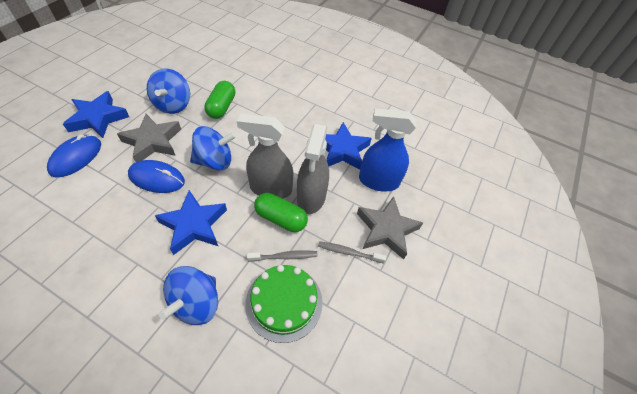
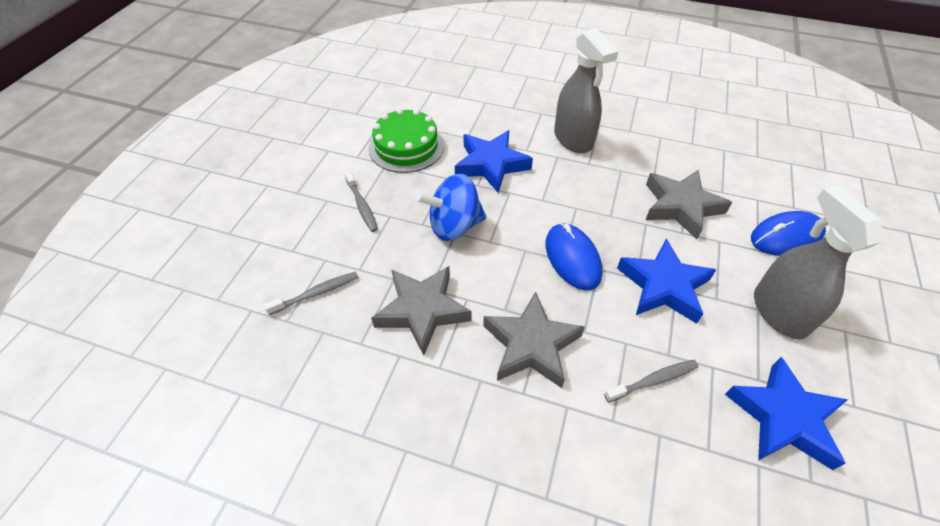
blue spinning top: [147,69,190,114] [159,266,218,325] [190,126,237,170] = 3 -> [416,174,486,241] = 1
blue spray bottle: [359,108,416,192] = 1 -> none = 0
green capsule: [204,81,235,119] [254,193,308,232] = 2 -> none = 0
grey star: [117,114,181,162] [357,196,423,260] = 2 -> [371,266,472,356] [483,292,585,388] [646,170,732,239] = 3
grey toothbrush: [247,250,318,262] [318,241,386,263] = 2 -> [264,272,358,315] [345,171,378,232] [604,360,698,402] = 3

